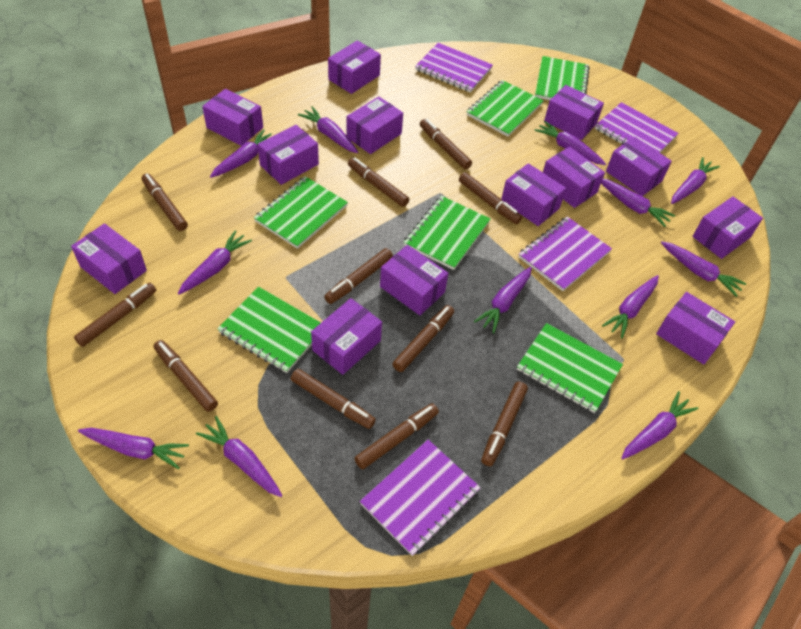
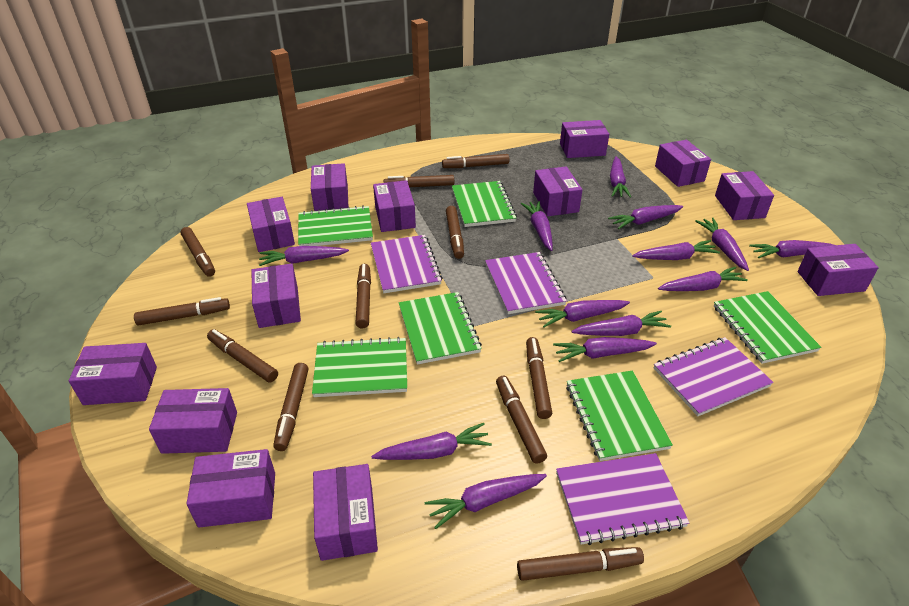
purple carrot: [78,428,189,469] [178,230,252,294] [196,416,283,497] [210,129,272,178] [298,106,358,153] [474,267,532,333] [534,121,606,165] [601,179,675,227] [602,275,659,338] [621,391,699,459] [661,241,746,297] [671,157,720,204] = 12 -> [259,246,349,266] [371,423,492,460] [425,474,547,529] [521,201,553,251] [535,300,630,327] [553,337,657,362] [571,311,671,336] [608,205,683,229] [610,156,631,198] [632,240,720,260] [658,267,748,291] [695,218,749,271] [749,240,834,258] = 13

